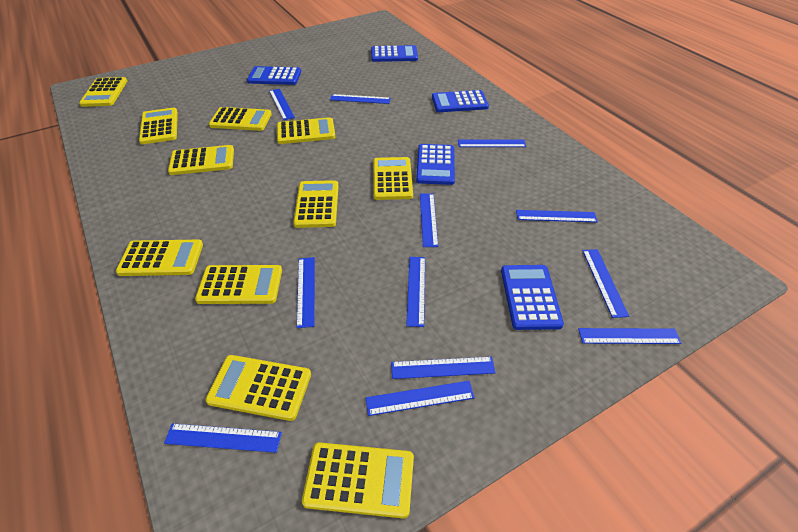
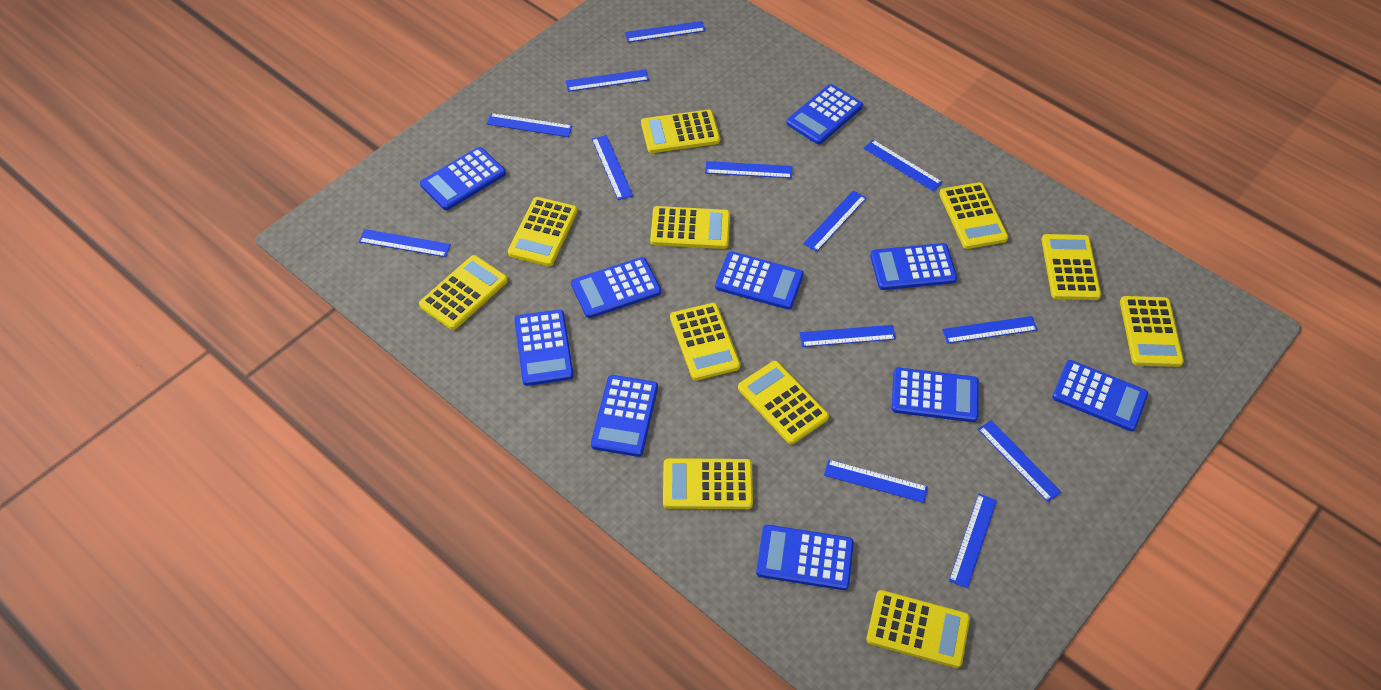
blue calculator: [247,66,301,85] [371,45,418,62] [416,144,455,185] [432,90,489,112] [501,265,564,330] = 5 -> [420,147,506,210] [514,310,574,386] [571,257,661,318] [591,375,658,457] [715,251,804,310] [756,525,854,590] [786,84,863,145] [870,243,957,290] [892,367,979,422] [1052,360,1148,431] = 10
blue ruler: [164,423,282,453] [269,89,295,120] [297,257,315,328] [330,94,391,104] [366,381,475,416] [391,357,496,379] [406,257,425,327] [420,193,438,247] [458,140,526,147] [516,210,598,222] [578,328,681,344] [582,249,629,318] = 12 -> [359,229,451,257] [487,113,572,137] [566,69,649,92] [592,135,633,200] [625,21,706,42] [705,161,792,178] [800,325,896,347] [803,190,866,252] [824,460,928,503] [864,140,942,191] [942,316,1038,344] [949,494,997,588] [978,420,1061,502] = 13

